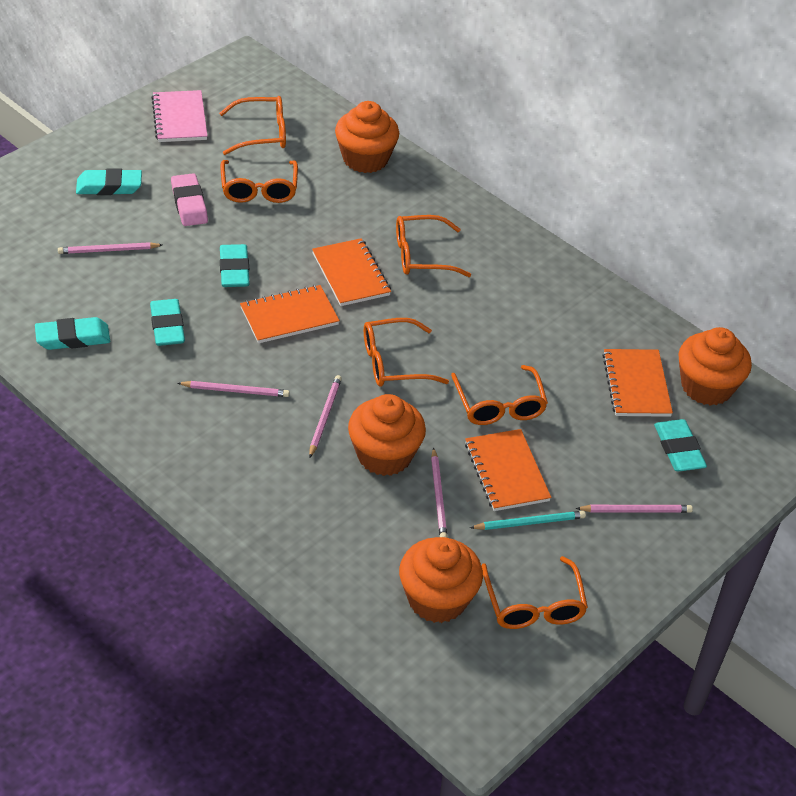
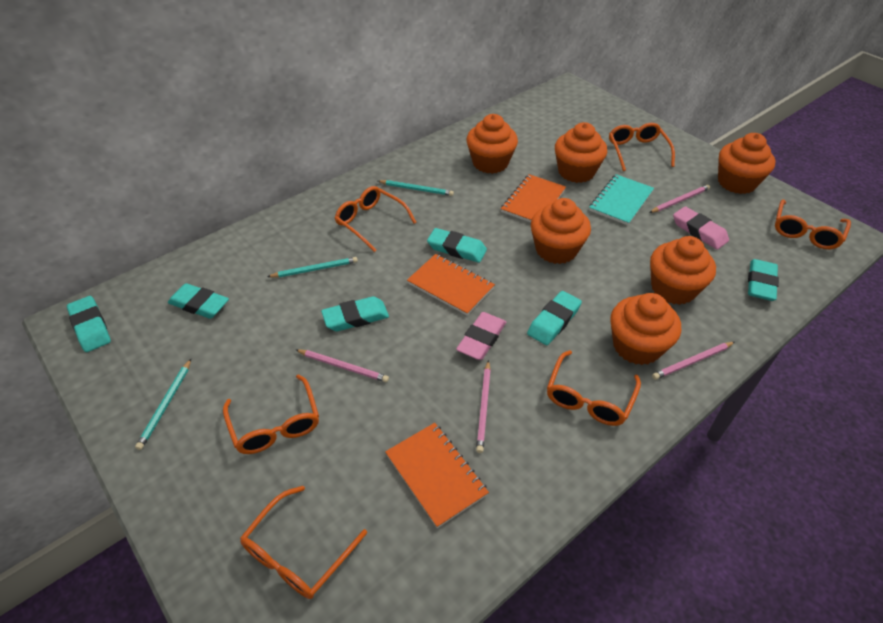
orange cupcake: [335,101,399,173] [348,394,426,476] [399,537,483,623] [678,327,752,406] = 4 -> [466,114,518,174] [531,198,591,264] [555,122,607,183] [610,293,681,365] [650,236,716,305] [718,133,775,194] = 6
orange notebook: [240,285,340,343] [312,238,391,306] [465,429,551,511] [602,349,673,417] = 4 -> [385,423,489,528] [407,254,495,316] [501,174,566,223] = 3
pink eraser: [171,173,208,226] = 1 -> [456,312,506,360] [673,206,729,250] = 2
pink notebook: [151,90,208,142] = 1 -> none = 0
pink pencil: [58,242,162,254] [178,381,289,397] [309,375,342,458] [431,448,447,538] [576,505,693,513] = 5 -> [295,349,389,382] [476,360,491,453] [649,185,710,213] [652,342,735,380] = 4
turquoise eraser: [35,317,110,350] [76,168,142,195] [150,299,185,346] [220,244,250,287] [654,419,707,472] = 5 -> [67,296,111,352] [168,283,229,319] [321,296,389,331] [427,228,487,263] [527,291,582,345] [748,259,779,301] = 6
turquoise notebook: none = 0 -> [589,174,654,225] = 1
turquoise pencil: [470,511,586,530] = 1 -> [135,359,191,450] [267,257,358,277] [378,180,454,196] = 3

